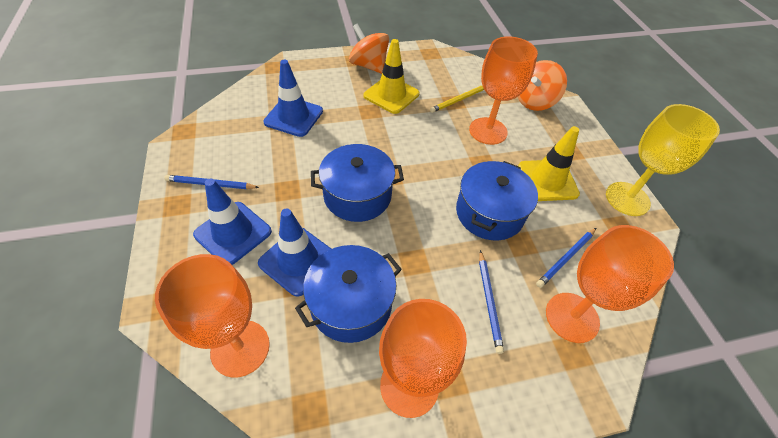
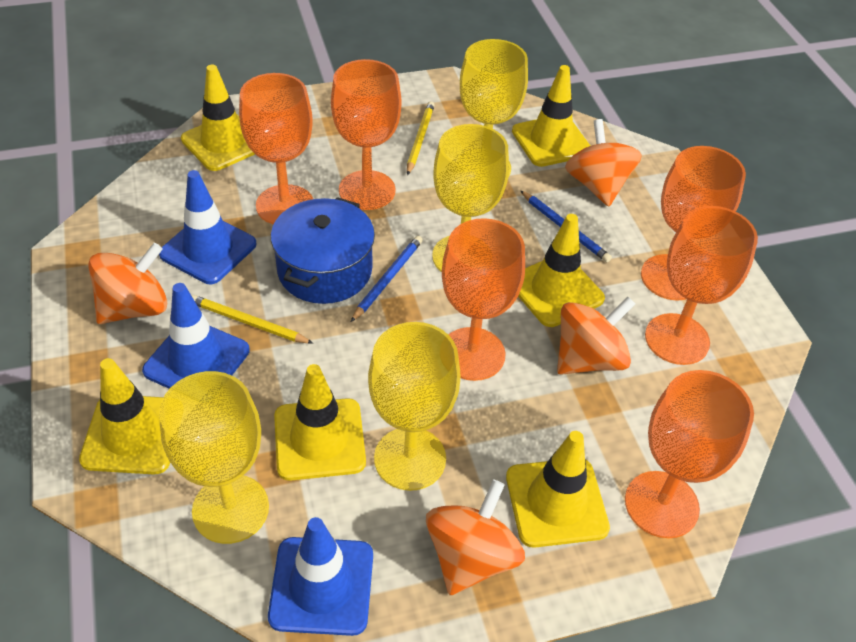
blue pencil: [164,175,259,189] [479,250,504,354] [536,228,596,288] = 3 -> [351,236,423,322] [520,190,612,262] = 2
blue pot: [295,245,402,343] [311,144,404,222] [456,161,538,240] = 3 -> [271,197,375,304] = 1
orange goblet: [155,254,270,378] [379,299,467,418] [469,36,538,145] [546,225,674,343] = 4 -> [239,73,313,224] [331,59,401,210] [442,218,525,381] [625,370,754,538] [641,146,746,301] [645,206,758,365] = 6
orange spinning top: [349,24,389,74] [518,60,567,111] = 2 -> [88,243,167,324] [426,479,525,595] [557,296,635,375] [565,119,642,207] = 4
yellow goblet: [606,104,720,216] = 1 -> [159,371,269,544] [368,322,461,491] [432,124,509,272] [460,39,528,177] = 4
yellow pencil: [430,85,484,113] = 1 -> [191,295,314,344] [407,101,435,175] = 2
yellow traffic cone: [363,39,420,114] [518,126,580,201] = 2 -> [79,358,170,475] [181,65,255,171] [274,364,366,481] [506,431,610,548] [512,65,590,167] [518,214,605,327] = 6

